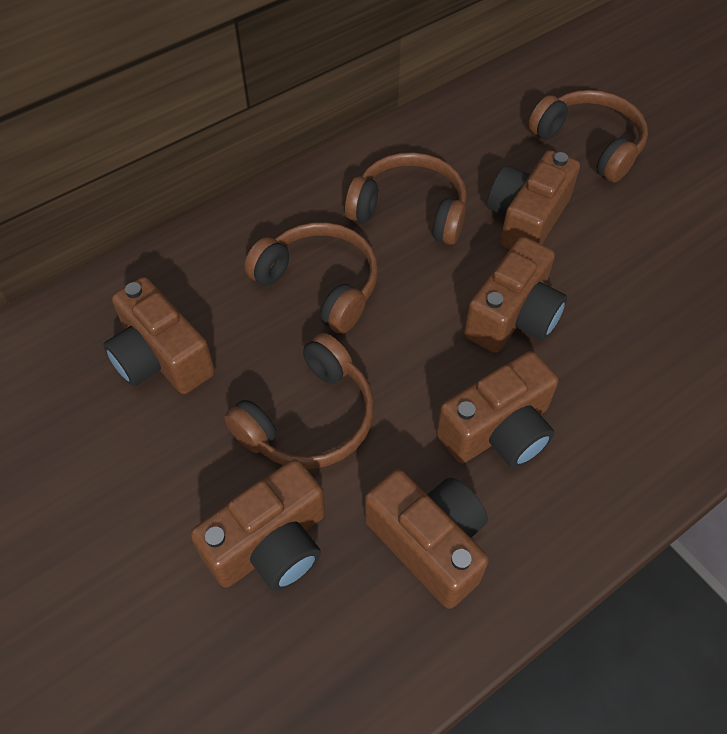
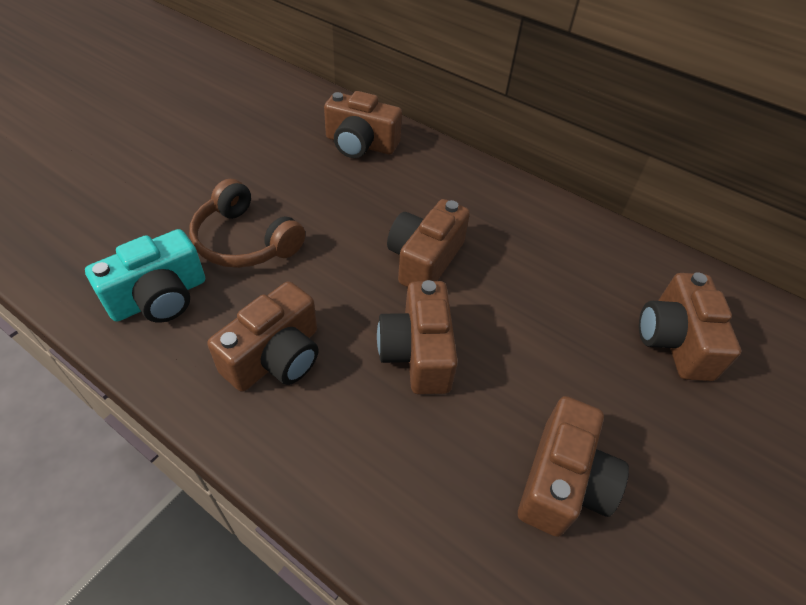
brown headphones: [224,333,374,469] [244,222,378,334] [345,152,467,245] [528,90,648,182] = 4 -> [189,179,305,268] = 1
turquoise camera: none = 0 -> [85,229,205,323] = 1

